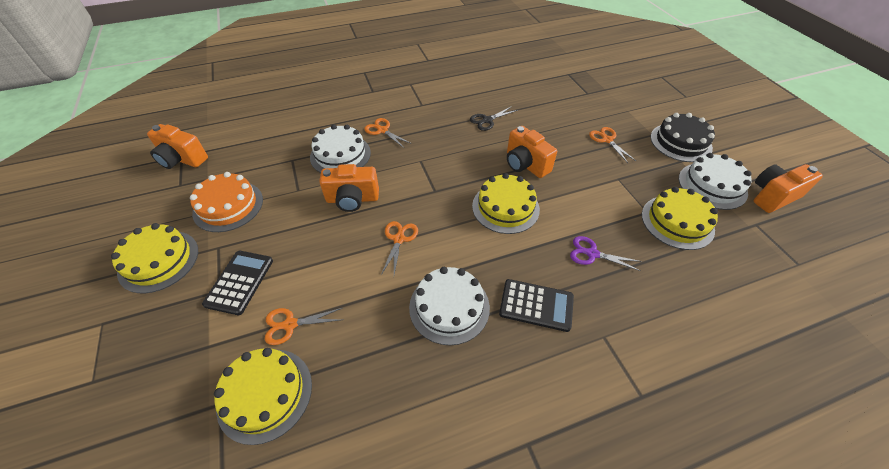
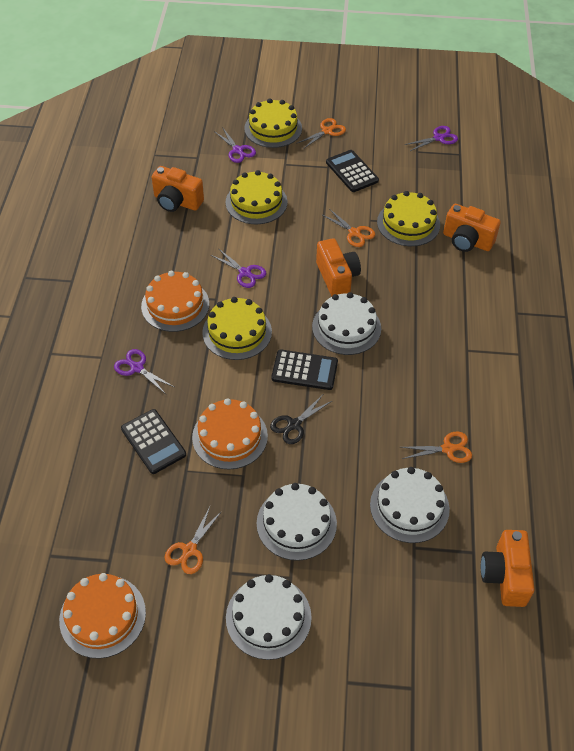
black cake: [651,113,715,162] = 1 -> none = 0
black calculator: [202,251,273,315] [499,279,574,332] = 2 -> [121,409,186,474] [271,350,338,390] [326,150,379,192] = 3
orange cake: [190,172,263,232] = 1 -> [59,573,146,659] [141,271,209,332] [192,398,268,469] = 3
purple scissors: [570,236,642,271] = 1 -> [114,349,174,394] [211,248,266,288] [214,127,256,163] [405,126,458,151] = 4
white cake: [310,124,371,173] [409,267,490,345] [679,153,752,210] = 3 -> [226,574,312,660] [257,483,337,561] [312,292,381,355] [370,467,450,543] = 4

